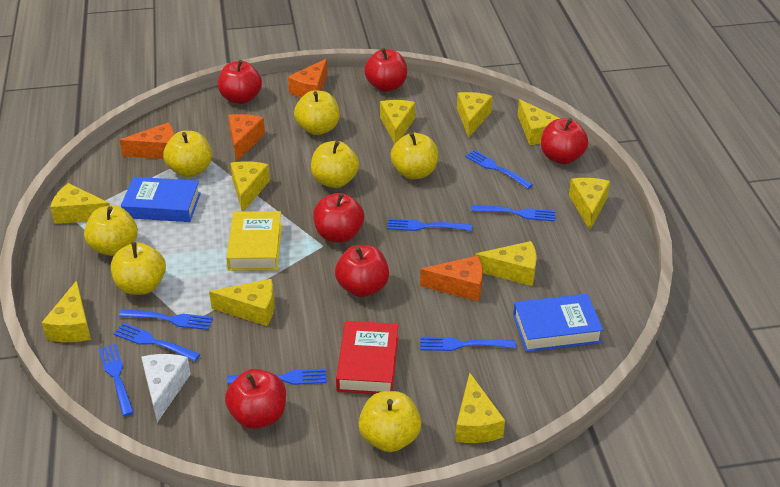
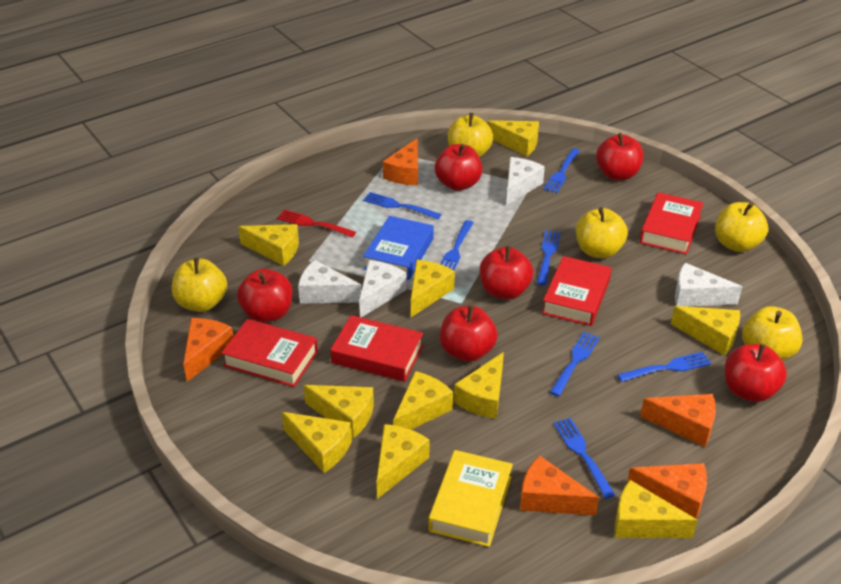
blue book: [121,177,201,222] [513,294,603,352] = 2 -> [363,216,434,280] = 1
blue fork: [99,344,134,416] [113,323,200,361] [119,309,213,330] [227,369,326,385] [387,218,472,231] [420,337,516,351] [465,150,533,189] [471,205,555,221] = 8 -> [363,192,441,219] [440,220,474,270] [537,230,561,286] [543,148,580,193] [550,332,600,396] [553,418,615,499] [617,352,711,382] = 7
orange cheese: [119,122,174,159] [228,114,265,162] [288,59,328,98] [420,256,483,302] = 4 -> [183,318,233,382] [383,139,418,185] [520,456,599,516] [627,463,707,519] [640,394,716,447] = 5
red book: [336,321,398,394] = 1 -> [221,319,318,387] [330,315,423,382] [542,256,611,326] [640,192,703,254] = 4
red fork: none = 0 -> [277,210,356,237] = 1
white cheese: [141,354,191,423] = 1 -> [298,260,361,304] [359,260,406,317] [506,157,545,205] [675,263,742,306] = 4
yellow apple: [84,205,138,256] [111,242,166,295] [163,131,212,177] [294,90,339,135] [311,141,359,188] [359,391,421,452] [391,132,438,179] = 7 -> [172,258,227,312] [448,113,493,157] [576,207,628,259] [715,202,769,252] [742,306,803,360] = 5

